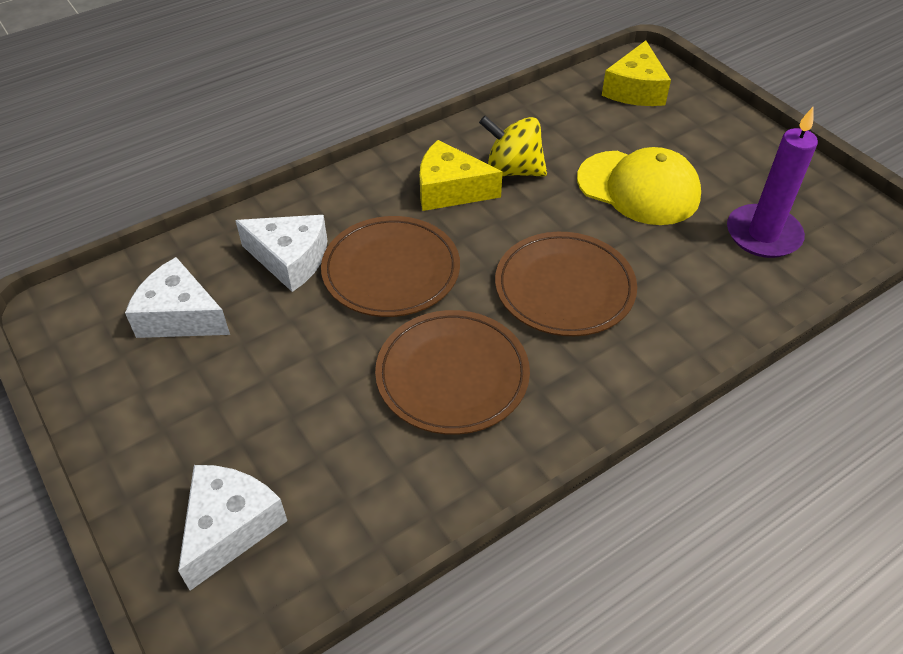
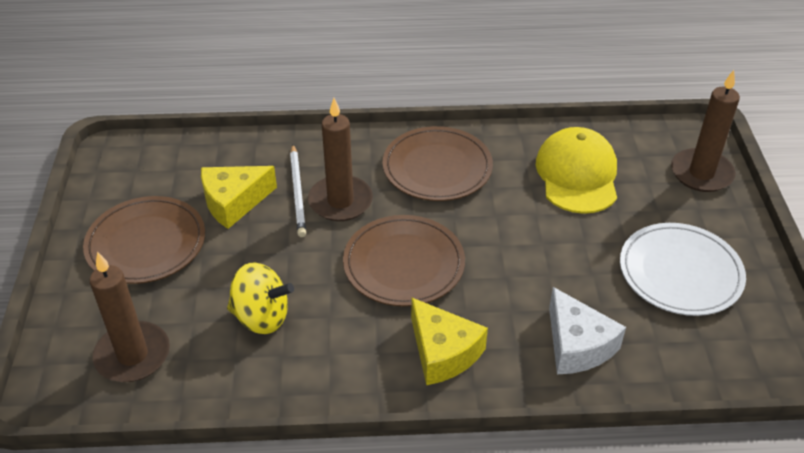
brown candle: none = 0 -> [90,251,170,382] [308,98,373,221] [671,70,740,192] = 3
purple candle: [727,107,818,258] = 1 -> none = 0
white cheese: [125,257,230,338] [178,465,287,591] [235,215,328,292] = 3 -> [549,287,626,374] = 1
white pencil: none = 0 -> [290,144,306,237] = 1
white plate: none = 0 -> [620,223,746,316] = 1

